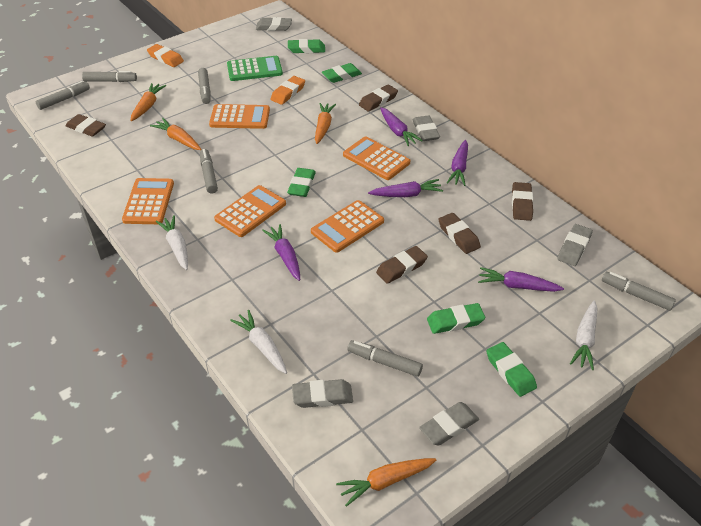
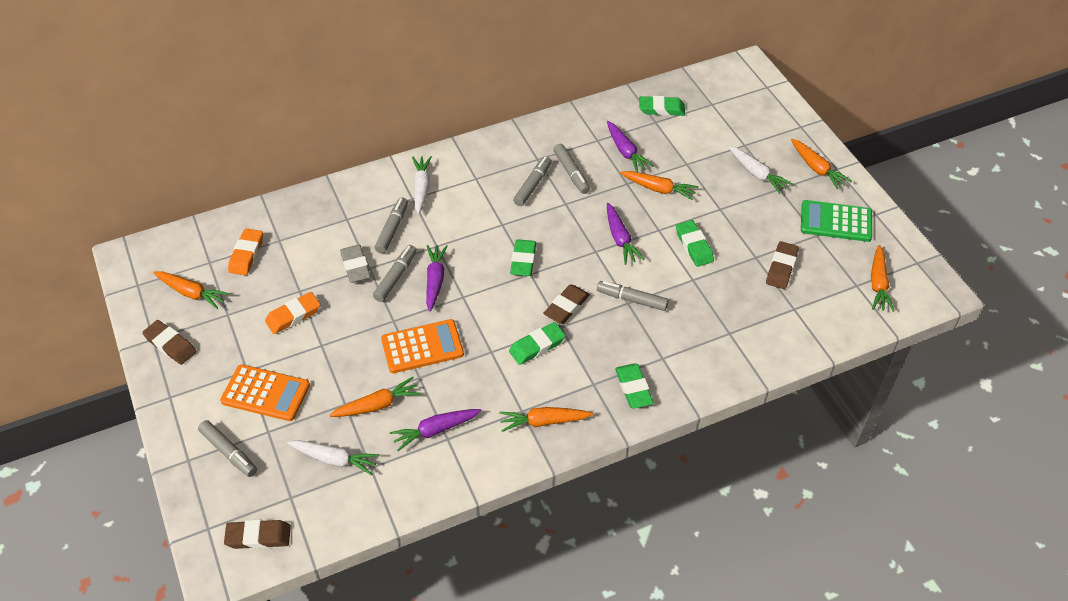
brown eraser: [65,114,106,137] [359,84,398,112] [376,246,428,284] [438,213,481,254] [512,182,533,221] = 5 -> [142,320,197,365] [224,520,291,549] [543,284,590,324] [766,241,799,289] = 4
grey eraser: [256,17,292,31] [292,379,353,408] [413,116,440,141] [419,402,479,446] [557,224,593,266] = 5 -> [340,245,371,283] = 1
orange calculator: [122,178,174,224] [209,104,270,129] [214,185,286,237] [311,200,384,253] [343,136,410,180] = 5 -> [220,364,310,421] [381,319,464,373] = 2
orange carrot: [130,83,166,121] [150,118,201,150] [315,103,336,144] [336,458,436,507] = 4 -> [153,271,229,309] [329,377,421,417] [499,407,593,432] [620,171,698,201] [791,139,851,189] [871,245,894,312] = 6
purple carrot: [262,224,300,281] [368,179,443,197] [380,107,423,146] [447,140,468,186] [478,267,564,292] = 5 -> [390,409,482,451] [426,245,448,312] [607,121,653,172] [607,203,645,265] = 4

